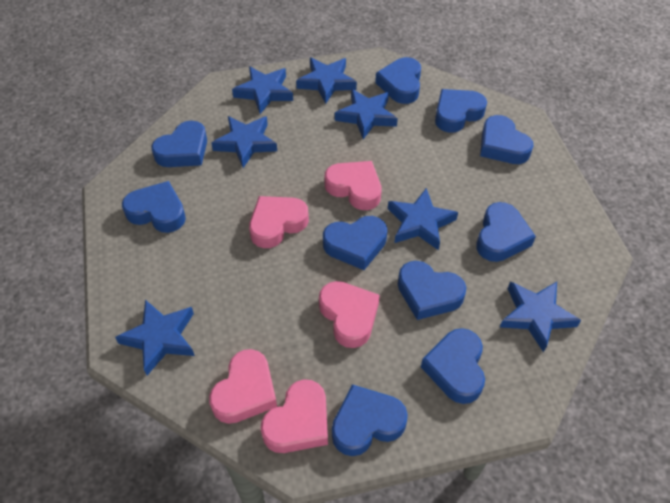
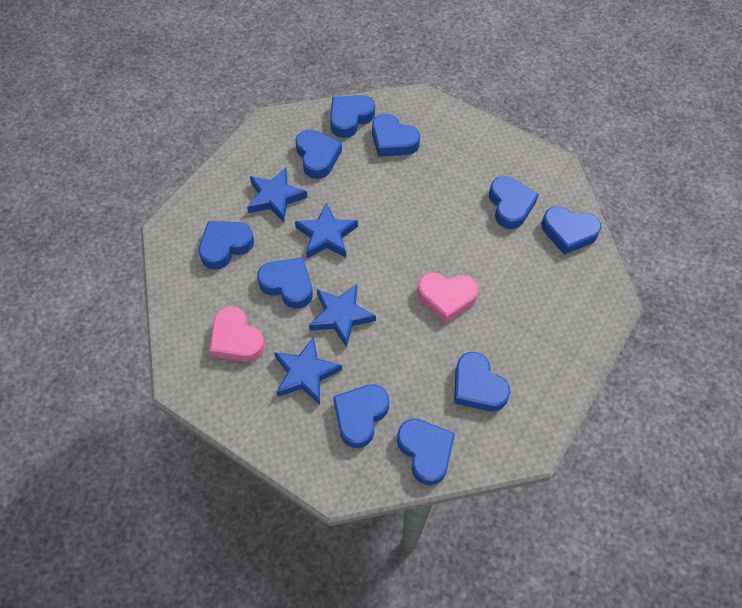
blue star: [115,300,195,375] [211,116,277,168] [232,66,293,114] [296,58,357,104] [335,89,398,139] [388,188,458,250] [500,282,581,353] = 7 -> [247,167,308,222] [274,337,342,405] [295,203,358,258] [309,284,376,348] = 4
pink heart: [209,349,277,424] [249,196,309,248] [260,379,328,453] [319,281,380,348] [325,161,381,210] = 5 -> [210,306,265,362] [417,272,479,323] = 2

